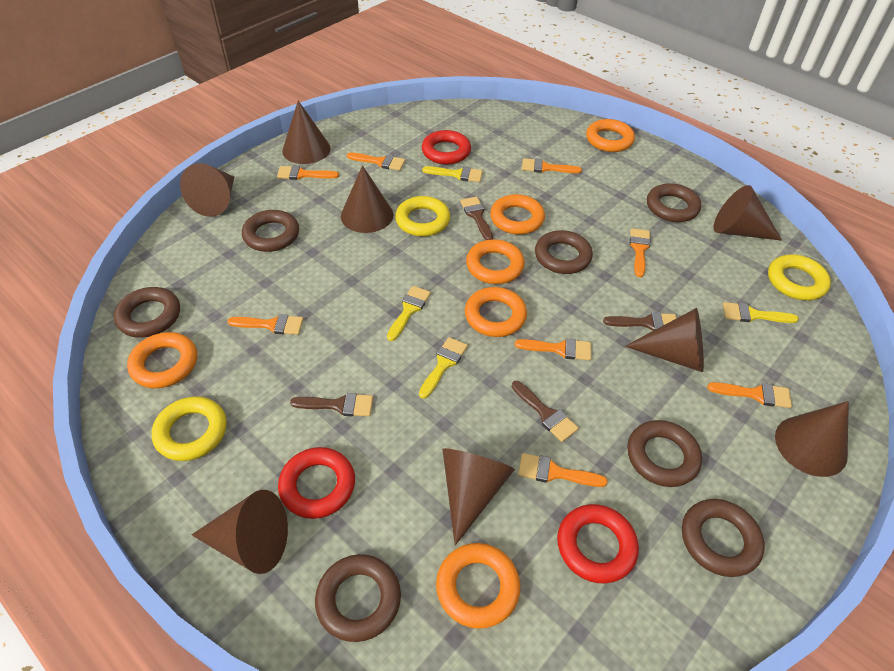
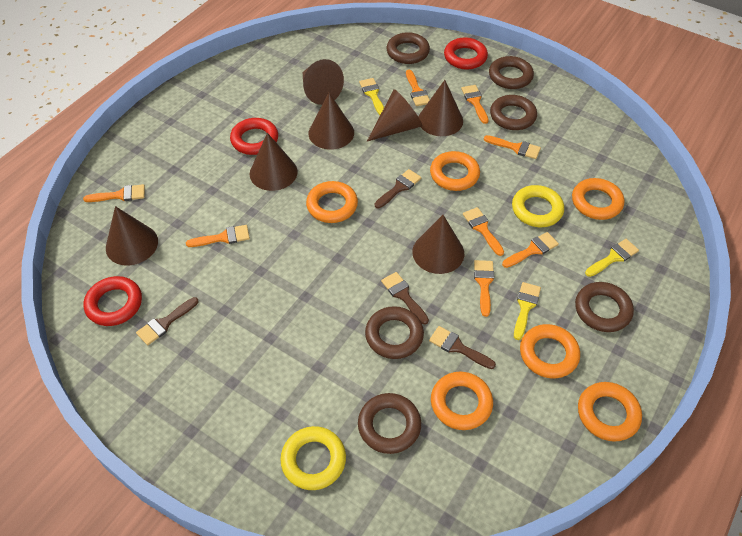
brown cone: [180,163,234,217] [192,490,288,574] [282,101,331,164] [341,165,393,233] [442,448,515,545] [625,308,704,372] [713,185,782,241] [775,401,849,477] = 8 -> [106,206,158,266] [250,133,298,191] [302,59,344,105] [309,93,354,149] [367,89,423,141] [412,215,464,274] [419,80,463,136] = 7
brown ring: [114,287,180,338] [242,210,299,252] [315,554,401,642] [535,230,593,274] [627,420,702,487] [647,183,701,222] [682,499,765,577] = 7 -> [358,393,421,454] [365,306,424,359] [386,32,430,64] [489,56,534,89] [490,95,537,130] [575,282,634,332] = 6
yellow brush: [387,286,431,341] [419,337,468,399] [422,166,483,182] [723,302,799,323] = 4 -> [359,78,384,115] [514,282,541,340] [585,239,639,277] = 3
yellow ring: [152,396,227,461] [395,196,450,237] [768,254,831,300] = 3 -> [280,426,346,490] [512,185,564,227] = 2

